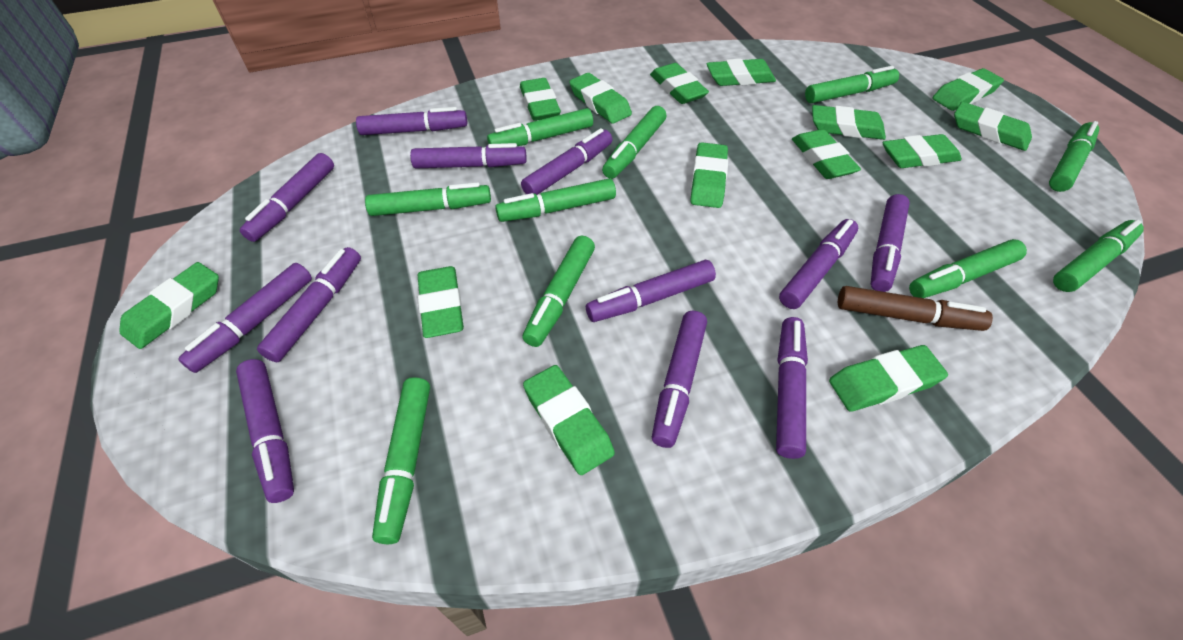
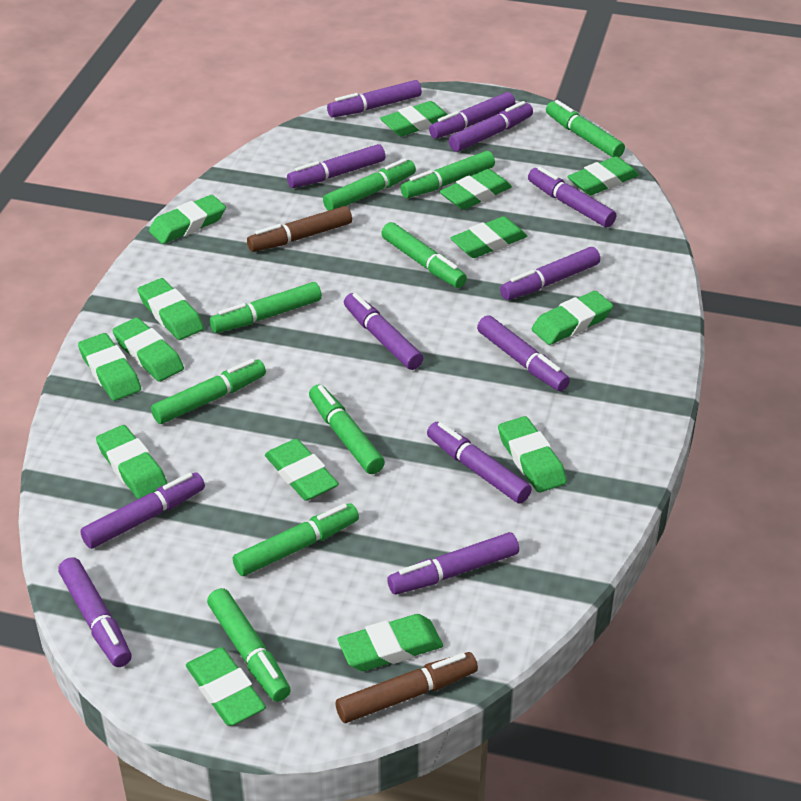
brown marker: [838,286,993,331] = 1 -> [247,206,352,252] [336,652,478,723] = 2
green marker: [365,182,491,216] [372,377,430,544] [487,108,593,146] [495,178,616,222] [522,235,595,347] [602,106,666,179] [805,66,899,103] [909,239,1027,298] [1049,121,1099,192] [1053,220,1144,292] = 10 -> [151,359,266,424] [207,588,291,702] [210,282,322,333] [233,503,359,576] [309,384,385,474] [323,158,416,211] [381,222,467,288] [401,151,495,198] [546,100,625,157] = 9

